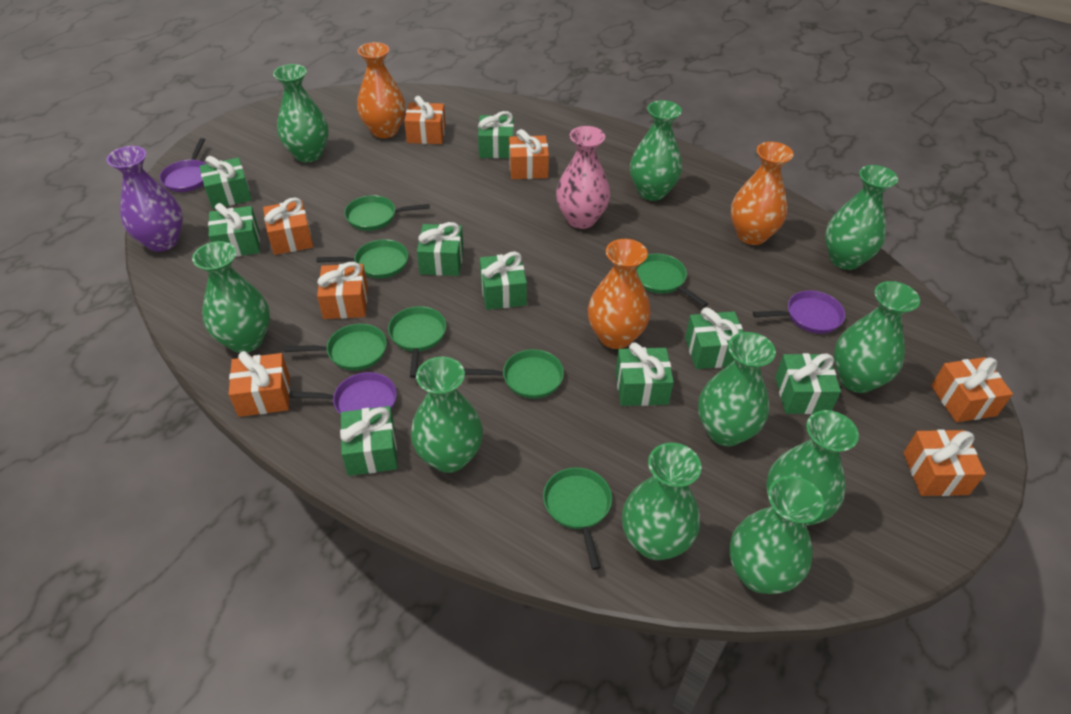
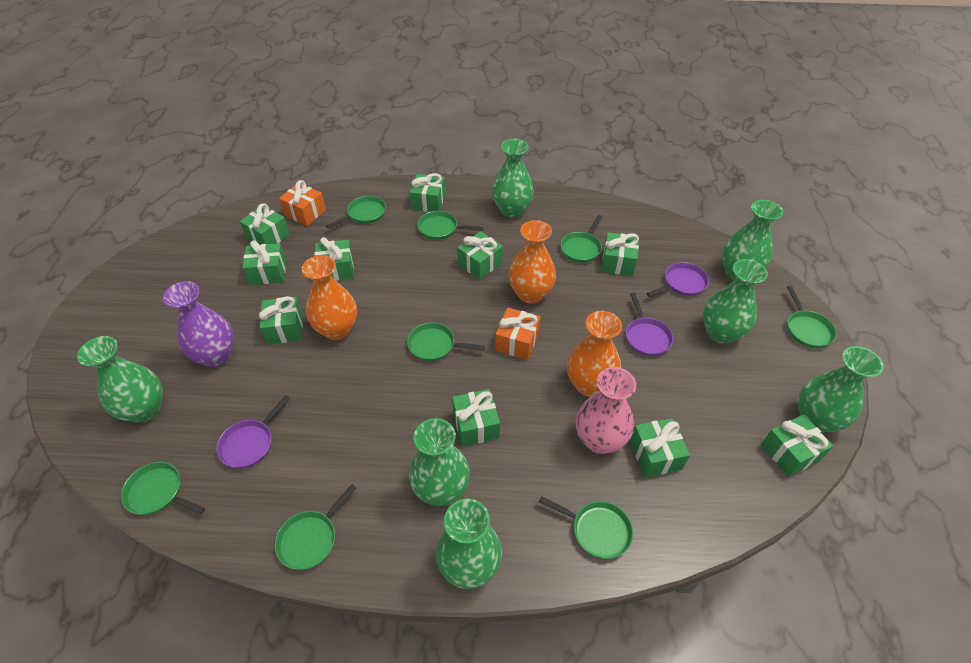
green gift: [200,156,252,209] [208,203,260,257] [340,406,397,476] [417,222,464,276] [478,111,514,158] [480,252,527,310] [616,342,674,406] [685,307,743,369] [775,353,841,414] = 9 -> [239,203,290,245] [242,240,286,285] [259,296,303,345] [314,237,354,281] [410,173,445,212] [452,389,500,447] [457,231,503,280] [602,232,639,276] [630,418,690,477] [761,414,833,477] = 10
green pan: [284,324,387,371] [317,239,408,278] [344,195,430,231] [388,306,446,378] [464,349,564,399] [543,467,612,570] [636,254,708,307] = 7 -> [121,462,205,515] [275,484,357,570] [326,196,386,229] [407,322,485,361] [417,211,483,240] [539,496,633,559] [560,215,602,263] [787,286,837,348] = 8
green vase: [192,241,270,353] [273,64,329,162] [411,357,483,473] [622,443,702,560] [630,100,682,201] [698,332,776,446] [729,476,824,594] [766,410,859,526] [825,165,898,270] [834,281,920,393] = 10 -> [77,336,163,423] [409,418,470,506] [435,499,502,589] [492,139,534,218] [703,259,768,344] [722,200,783,281] [798,346,884,433] = 7
orange gift: [229,351,290,417] [263,197,313,255] [317,262,368,319] [404,96,446,144] [509,129,549,179] [903,429,986,496] [931,357,1013,422] = 7 -> [279,180,326,226] [495,308,540,360] = 2

